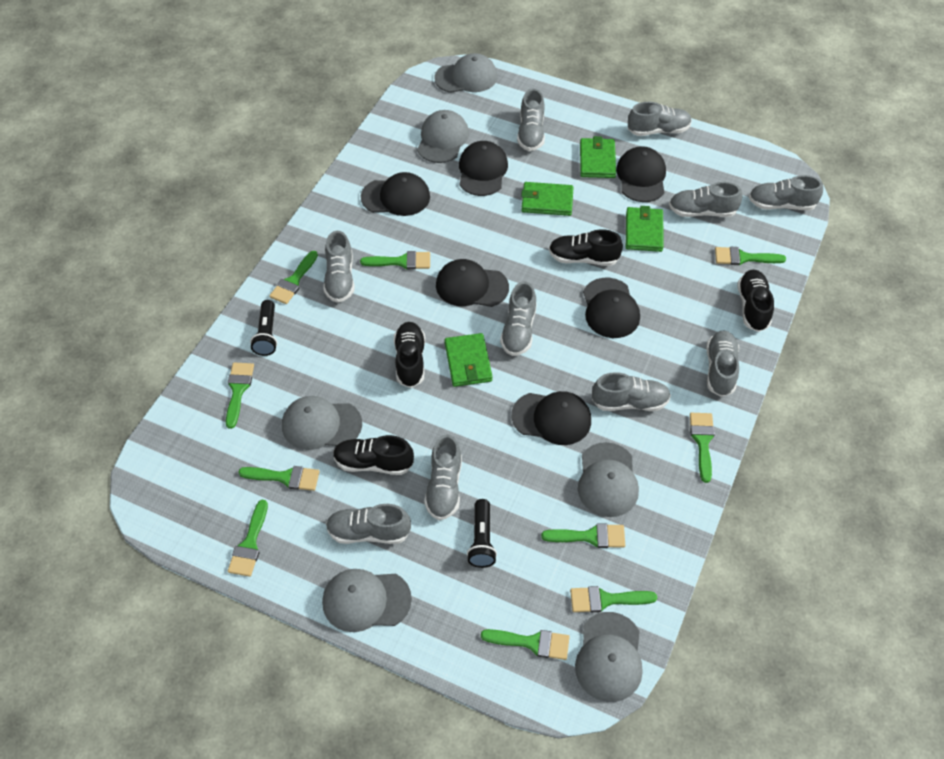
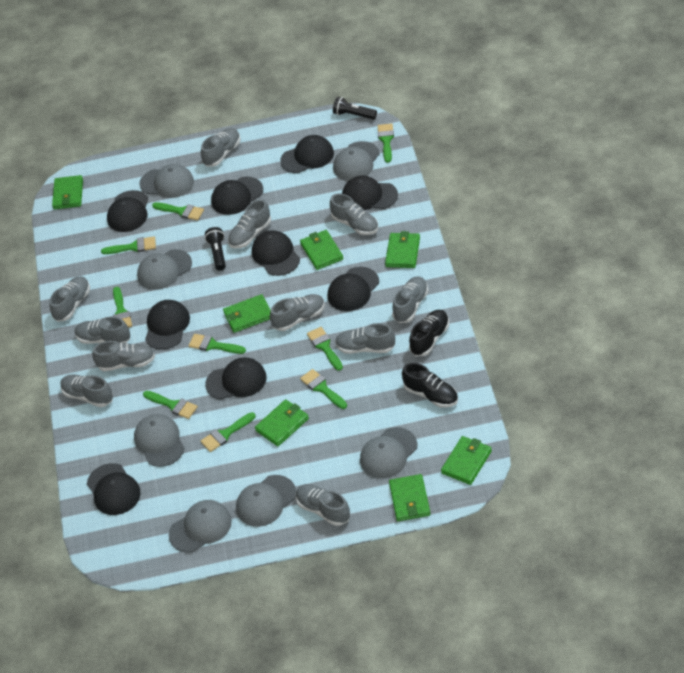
black cap: [361,172,430,216] [436,259,509,307] [459,141,508,196] [512,391,591,445] [583,278,640,338] [616,146,666,202] = 6 -> [87,463,141,515] [107,190,148,232] [145,300,190,350] [205,357,267,400] [211,177,263,215] [252,230,300,276] [280,135,334,173] [328,267,379,311] [342,175,398,210] = 9
black shoe: [333,435,414,475] [394,322,425,388] [549,229,623,266] [737,270,774,332] = 4 -> [402,363,458,408] [409,310,449,356] = 2
green brush: [226,362,254,429] [228,500,268,577] [238,466,320,491] [269,251,318,304] [360,251,430,270] [481,629,569,660] [541,524,625,548] [570,586,657,612] [690,413,715,483] [715,247,786,265] = 10 -> [101,236,156,254] [113,287,132,328] [143,391,198,419] [152,202,204,220] [189,334,246,354] [201,412,256,452] [300,369,347,409] [307,327,343,371] [378,123,394,163] = 9
green wallet: [445,333,493,387] [521,182,574,216] [580,136,616,178] [626,206,664,252] = 4 -> [52,175,83,209] [223,294,271,333] [255,399,309,446] [300,230,343,270] [385,231,420,268] [389,474,430,521] [441,436,492,485] = 7
grey cap: [282,396,362,450] [322,569,412,632] [417,110,469,163] [434,53,498,93] [575,612,643,702] [578,442,639,517] = 6 -> [134,414,185,467] [137,249,192,290] [139,164,194,198] [169,500,232,553] [236,475,296,527] [333,141,380,181] [360,427,417,478] = 7
grey shoe: [324,231,355,303] [326,504,411,544] [424,434,462,520] [500,281,537,356] [517,88,545,151] [592,372,671,411] [628,102,692,136] [669,182,742,217] [706,330,739,397] [749,175,823,210] = 10 -> [50,276,90,322] [61,374,113,407] [75,317,130,344] [92,341,155,371] [201,128,241,167] [228,199,271,249] [270,294,325,331] [296,484,350,526] [330,193,378,235] [335,323,395,354] [392,277,429,323] = 11

